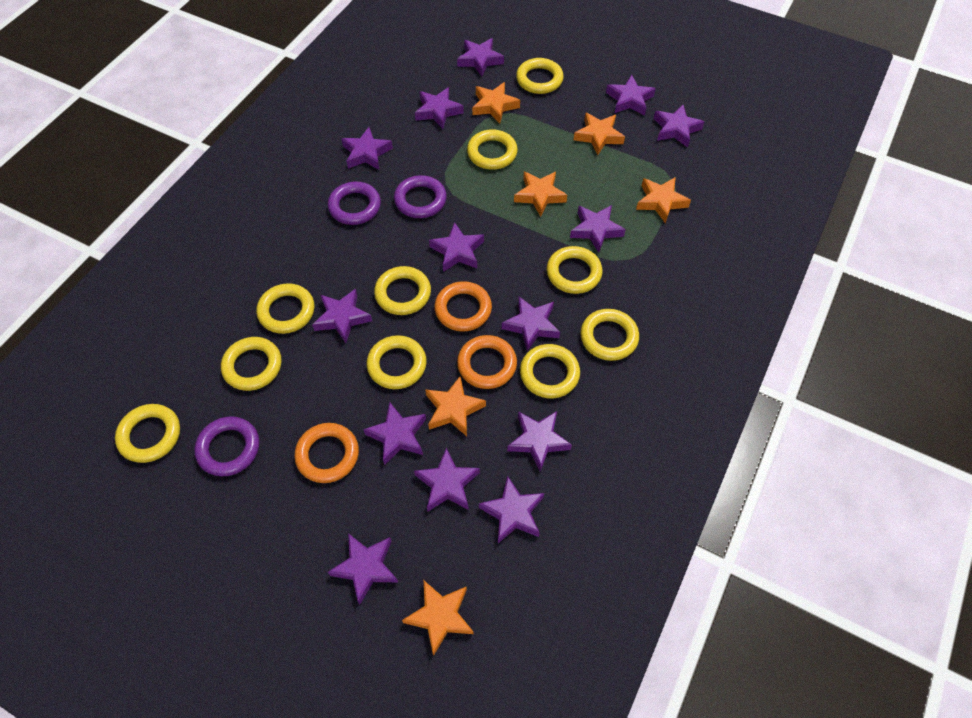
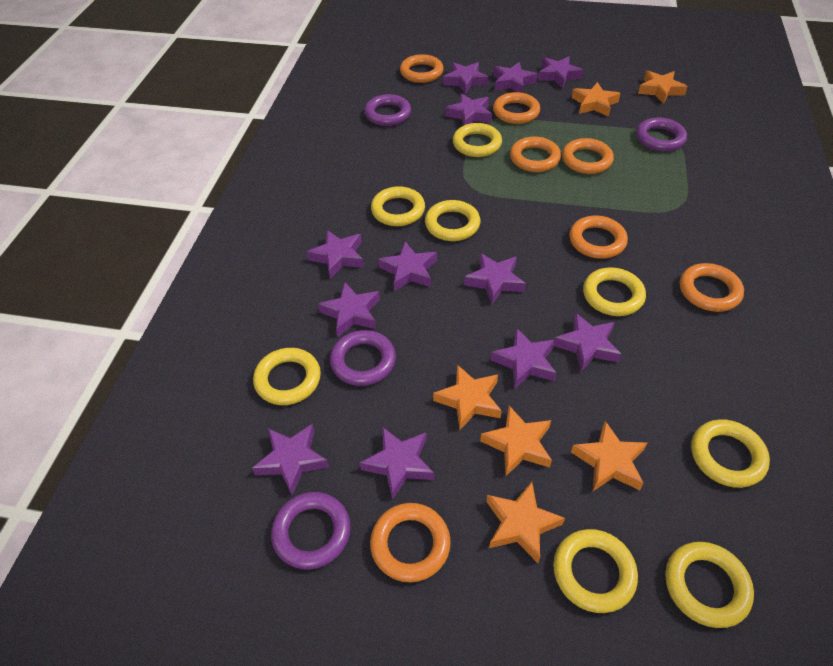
orange ring: [294,423,359,483] [434,281,492,332] [457,335,517,389] = 3 -> [370,503,451,582] [400,54,444,83] [493,92,540,124] [510,137,561,172] [562,138,614,174] [569,216,628,259] [680,263,744,312] = 7
purple ring: [194,416,259,476] [328,181,381,225] [394,175,447,218] = 3 -> [271,492,351,570] [330,330,396,386] [364,94,411,126] [636,117,687,152] = 4
purple star: [312,289,372,343] [328,533,398,604] [341,127,393,170] [363,402,426,465] [414,448,480,511] [415,87,464,129] [429,222,484,272] [457,38,504,76] [479,476,544,543] [502,297,560,351] [507,411,572,472] [570,205,626,252] [606,75,656,116] [654,105,704,148] = 14 -> [252,424,329,495] [306,230,364,279] [318,282,380,337] [360,427,434,500] [378,242,437,291] [443,62,488,94] [445,93,492,126] [464,253,526,304] [491,328,557,389] [493,62,538,93] [538,56,583,88] [554,313,621,372] = 12
yellow ring: [115,404,180,463] [221,337,282,391] [256,283,314,334] [367,335,427,389] [374,266,431,315] [467,129,518,170] [516,58,564,94] [520,344,580,398] [547,246,603,294] [580,309,639,361] = 10 -> [253,348,321,405] [371,186,425,226] [425,200,480,241] [453,123,502,157] [553,529,638,613] [583,267,646,316] [665,542,754,628] [691,419,770,488] = 8

